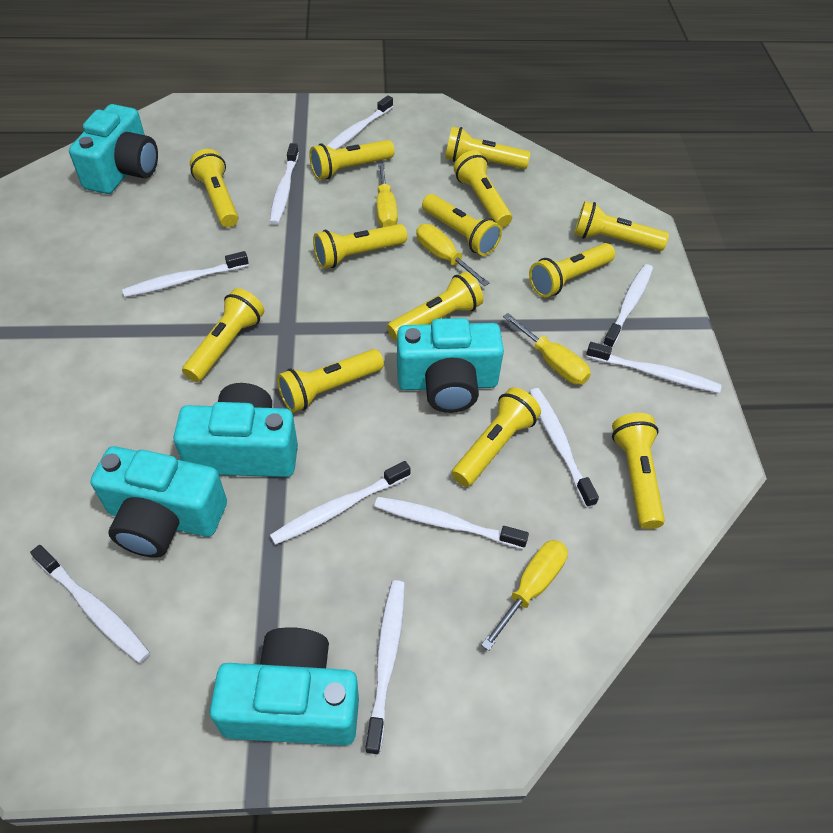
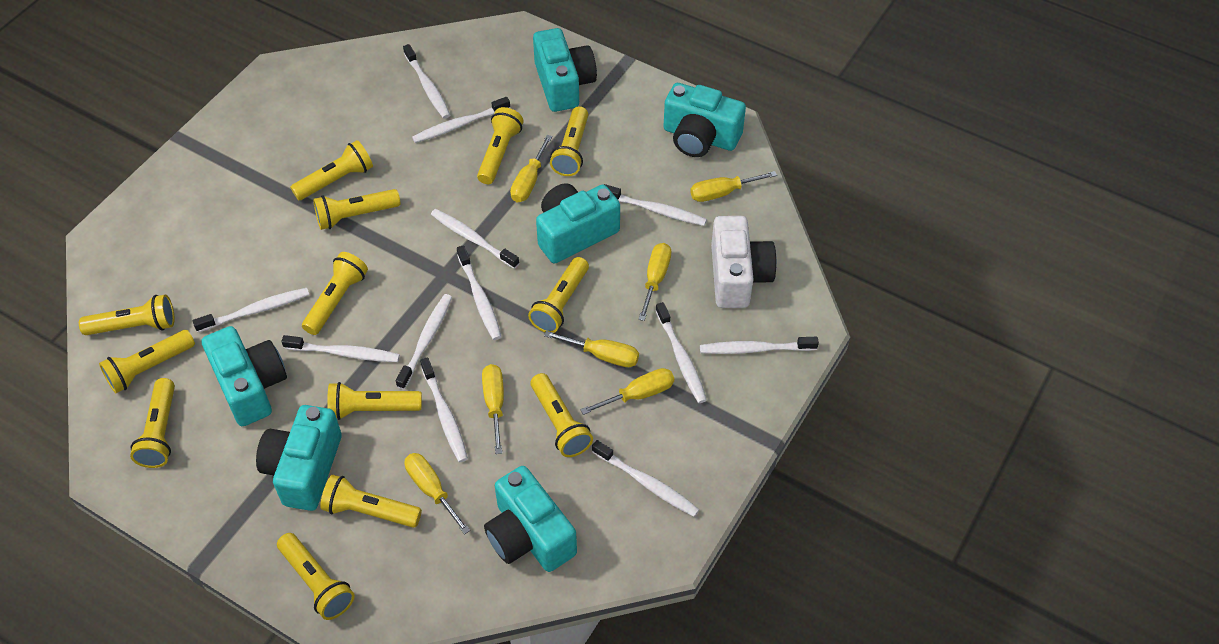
turquoise camera: [69,104,158,194] [91,446,227,558] [173,383,298,477] [210,627,359,746] [397,318,504,413] = 5 -> [202,326,287,426] [256,405,342,511] [484,466,577,572] [533,28,597,112] [536,183,620,263] [663,83,746,157] = 6
white camera: none = 0 -> [711,216,777,308] = 1
white toothbrush: [30,545,150,663] [122,251,249,297] [270,143,299,225] [270,461,411,545] [327,95,393,150] [365,580,405,755] [374,497,529,549] [529,388,599,508] [586,342,722,393] [603,264,653,348] = 10 -> [193,288,309,332] [281,335,400,362] [396,294,452,390] [403,44,450,119] [412,97,510,143] [420,357,468,462] [431,209,519,269] [457,245,502,340] [592,440,700,517] [604,184,707,226] [656,302,707,403] [700,337,819,354] = 12
yellow screwdriver: [377,163,398,227] [416,224,489,286] [481,540,568,651] [503,313,591,385] = 4 -> [404,453,470,535] [482,364,504,454] [510,135,552,202] [544,331,639,367] [580,368,674,415] [638,243,671,321] [690,171,777,202] = 7

